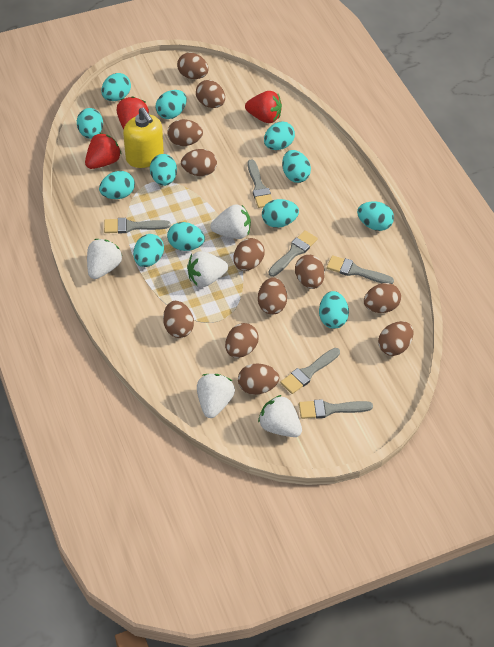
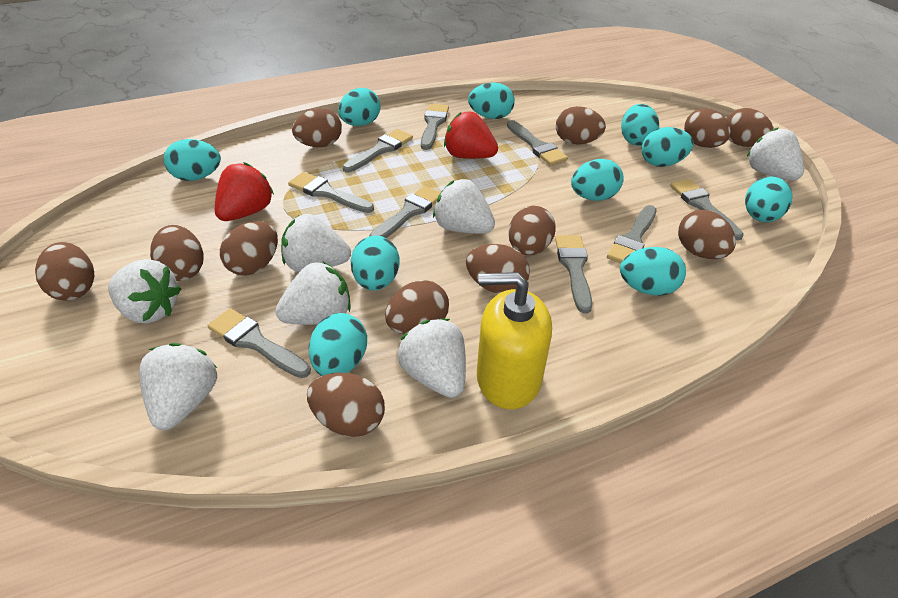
grey brush: [104,218,170,233] [248,159,272,208] [268,230,318,277] [280,348,340,394] [299,399,373,419] [327,255,394,284] = 6 -> [207,308,311,378] [288,172,374,213] [342,129,413,172] [369,186,441,238] [421,104,449,150] [507,120,568,166] [555,235,592,313] [607,205,657,263] [670,179,744,240] = 9
red strawberry: [85,133,122,169] [117,96,149,130] [245,91,282,123] = 3 -> [215,162,274,221] [444,111,498,159] = 2
turquoise egg: [77,108,103,139] [99,171,135,199] [101,73,131,101] [133,234,164,267] [150,154,177,186] [156,90,187,119] [167,222,205,251] [262,199,299,228] [264,121,295,150] [282,150,311,183] [319,291,349,329] [357,201,394,231] = 12 -> [164,139,221,181] [309,313,367,376] [338,88,381,126] [351,235,400,291] [468,83,515,119] [571,159,624,201] [620,247,686,296] [621,104,659,146] [641,127,693,167] [745,176,793,222] = 10
white strawberry: [87,239,122,279] [187,251,228,287] [197,374,235,418] [210,204,251,239] [258,395,302,437] = 5 -> [108,259,181,324] [139,343,217,430] [275,262,351,325] [281,214,351,272] [398,319,466,398] [433,179,495,234] [747,127,804,181] = 7

